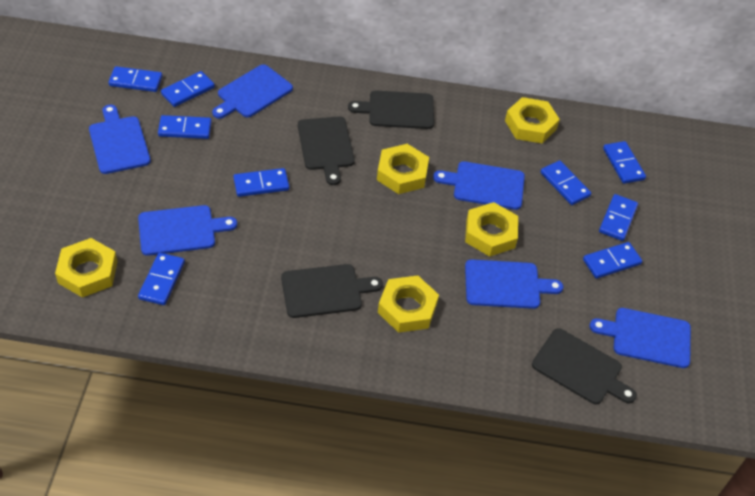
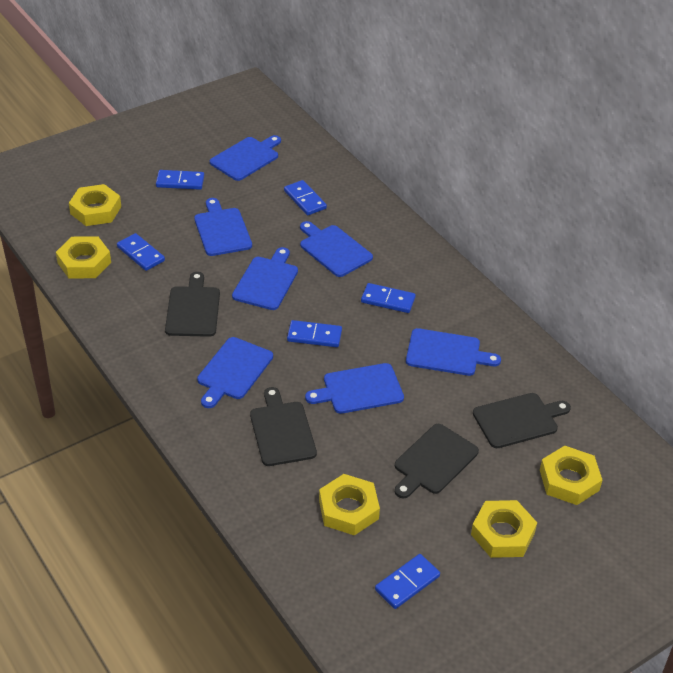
blue cutting board: [89,105,151,174] [138,205,237,256] [212,64,293,119] [433,161,525,210] [465,259,563,309] [589,308,691,368] = 6 -> [194,198,252,256] [197,337,273,408] [210,135,281,181] [232,247,298,310] [300,221,373,277] [305,363,404,414] [406,328,501,376] = 7
blue domino: [109,66,162,92] [138,253,185,305] [158,115,212,139] [161,71,215,107] [233,168,289,197] [540,160,591,205] [583,242,642,279] [599,194,638,241] [603,141,646,184] = 9 -> [117,233,165,271] [156,170,204,190] [284,180,327,215] [287,320,342,347] [361,283,416,313] [375,554,440,609] = 6

